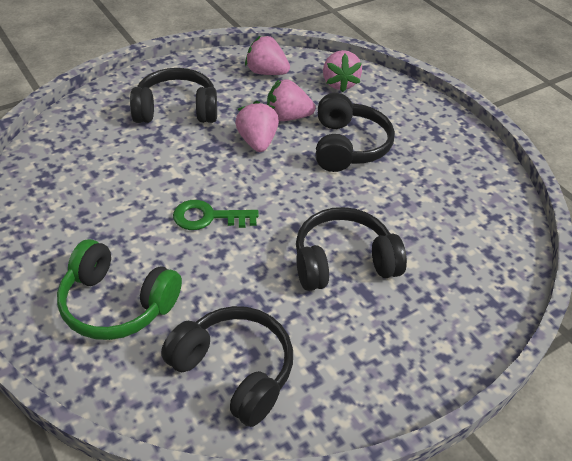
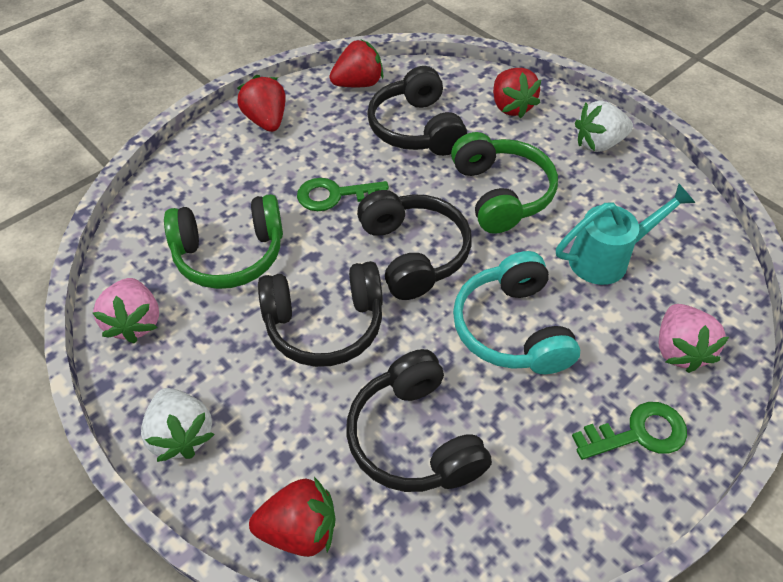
green headphones: [57,239,182,340] = 1 -> [164,194,283,289] [451,132,558,234] = 2
green key: [173,200,259,230] = 1 -> [297,178,389,211] [572,402,687,460] = 2
pink strawberry: [235,101,279,152] [245,36,290,75] [267,79,316,121] [323,50,362,92] = 4 -> [93,278,159,343] [659,304,729,373] = 2
red strawberry: none = 0 -> [237,75,286,132] [249,477,336,557] [329,39,383,87] [493,68,541,118] = 4
turquoise headphones: none = 0 -> [453,251,580,374] = 1
turquoise watering can: none = 0 -> [556,184,695,285] = 1
white strawberry: none = 0 -> [141,388,215,462] [575,101,633,152] = 2

